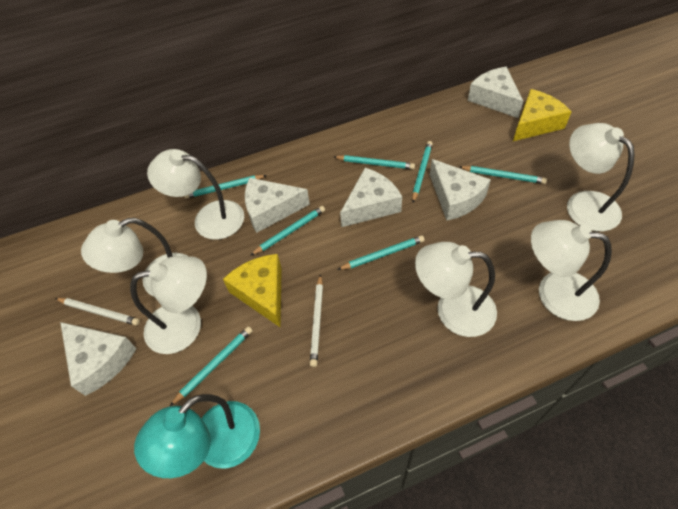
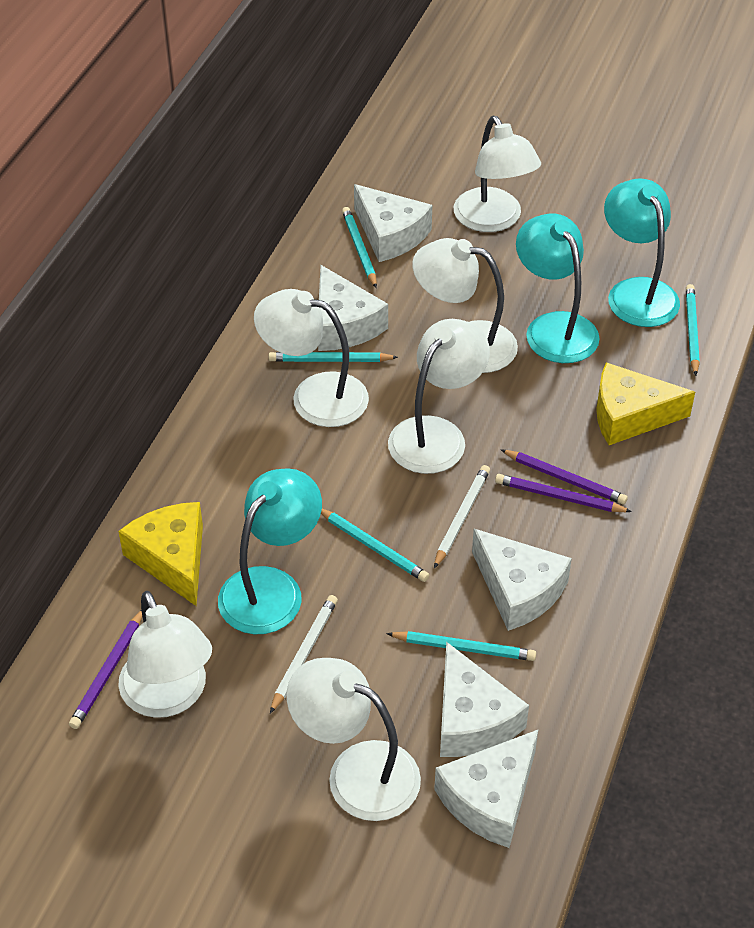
purple pencil: none = 0 -> [69,610,142,729] [495,474,632,512] [500,449,628,505] = 3
turquoise lamp: [134,394,260,478] = 1 -> [218,468,322,634] [516,213,600,363] [604,178,680,327] = 3
turquoise pencil: [170,326,253,406] [184,175,267,199] [250,206,325,256] [334,155,415,169] [337,235,425,270] [412,141,433,203] [459,166,547,184] = 7 -> [268,352,398,362] [321,509,429,582] [342,207,377,288] [387,631,536,661] [686,284,700,376] = 5

